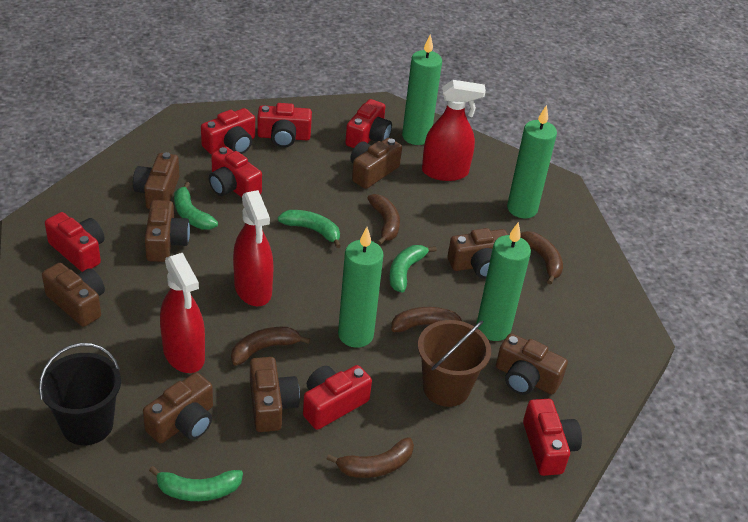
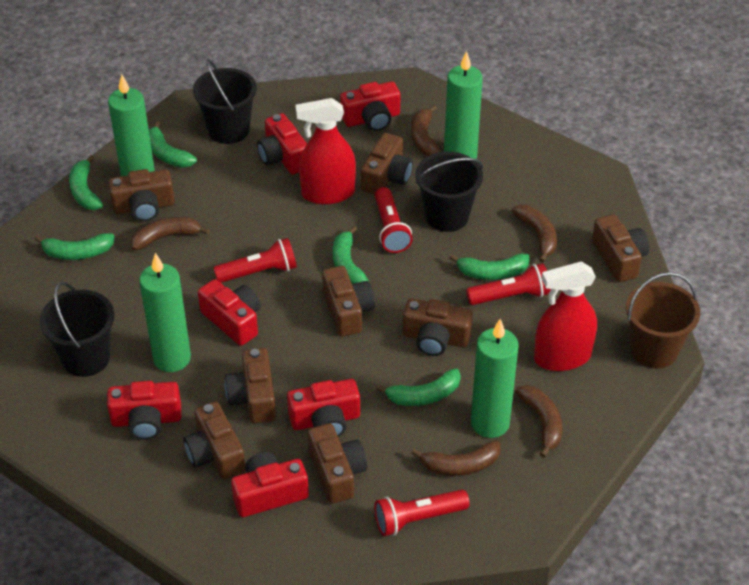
black bucket: [39,343,121,445] = 1 -> [39,282,114,377] [193,59,257,144] [415,152,483,232] = 3
green banana: [149,466,243,501] [174,182,218,230] [278,210,341,248] [389,245,437,293] = 4 -> [35,233,115,260] [69,155,103,210] [149,121,197,168] [333,226,369,284] [376,368,461,406] [449,254,530,280] = 6
red camera: [45,212,104,272] [201,108,255,155] [209,147,262,197] [257,103,312,148] [303,365,372,430] [345,99,392,148] [523,399,582,476] = 7 -> [107,381,181,440] [198,279,261,346] [231,452,309,517] [257,113,307,174] [287,379,360,437] [340,81,400,131] = 6
red flashlight: none = 0 -> [213,238,297,283] [374,489,470,536] [375,187,412,253] [466,263,551,305] = 4
red spray bottle: [160,253,205,373] [233,190,274,306] [422,80,486,181] = 3 -> [295,98,356,205] [534,261,597,371] = 2

